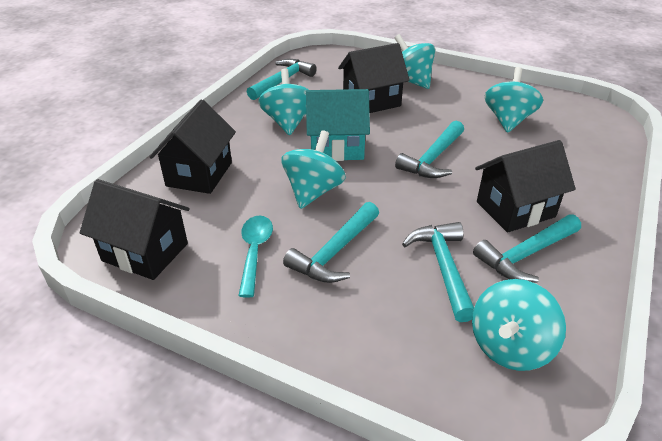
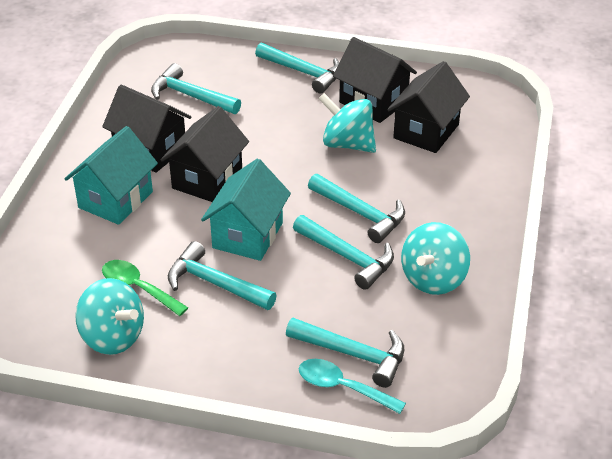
green spoon: none = 0 -> [102,260,188,316] = 1
turquoise hammer: [247,59,317,100] [283,202,379,283] [395,121,464,178] [402,222,474,322] [473,214,581,283] = 5 -> [151,63,241,114] [168,241,277,310] [255,43,339,94] [286,318,404,388] [293,215,394,290] [308,174,405,243] = 6
turquoise house: [306,89,370,161] = 1 -> [65,126,158,225] [201,159,291,261] = 2
turquoise spinning top: [258,69,309,135] [282,130,346,209] [394,34,435,89] [472,279,566,371] [485,67,543,133] = 5 -> [75,278,144,355] [318,93,376,153] [401,222,470,295] = 3

